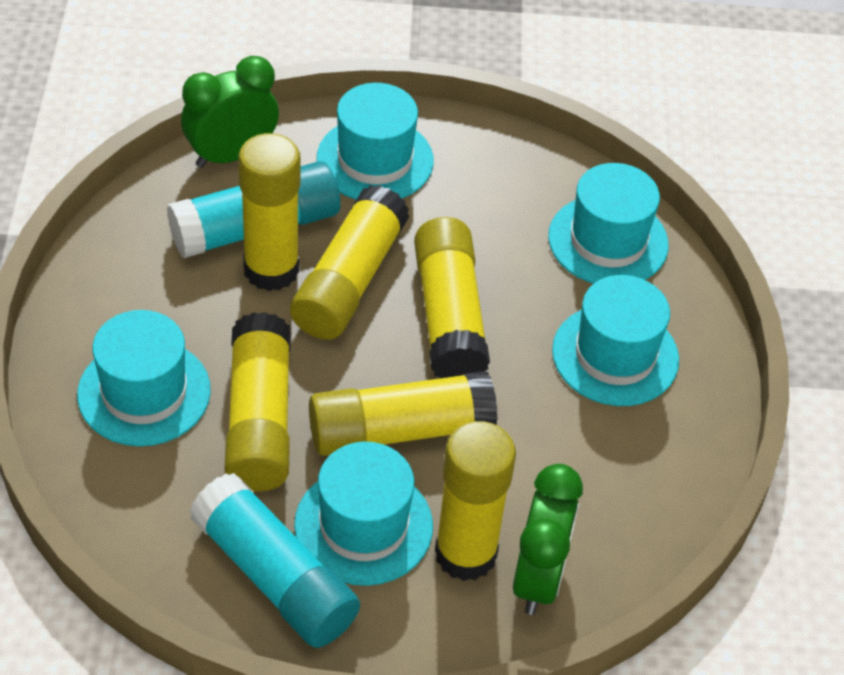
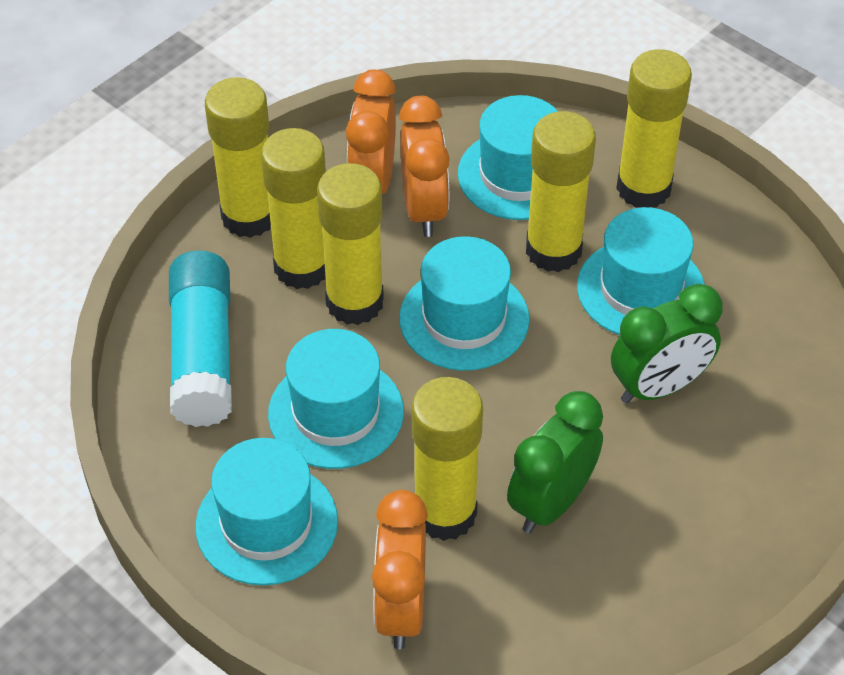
orange clock: none = 0 -> [346,70,396,194] [372,490,428,649] [399,96,449,237] = 3
turquoise glue stick: [167,161,340,258] [190,473,360,648] = 2 -> [169,250,232,427] = 1

